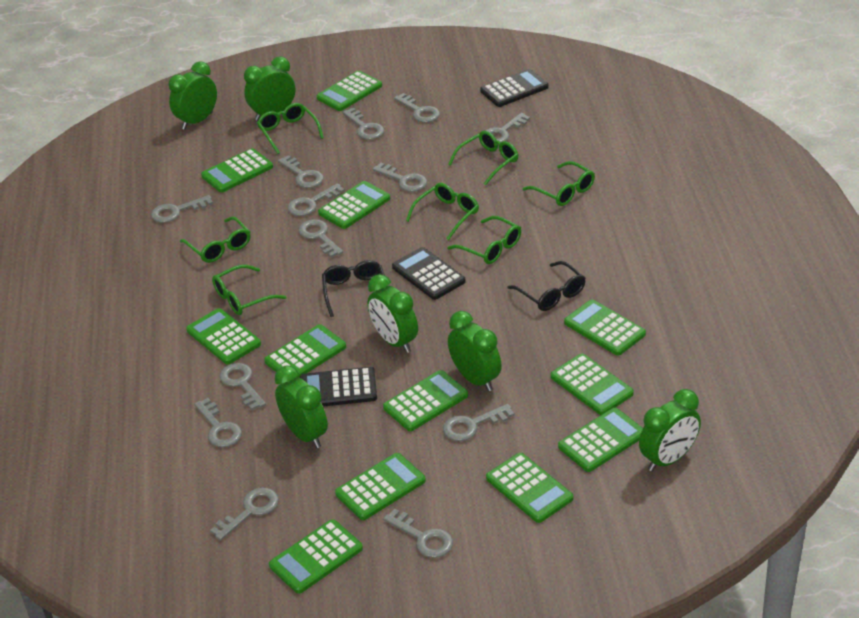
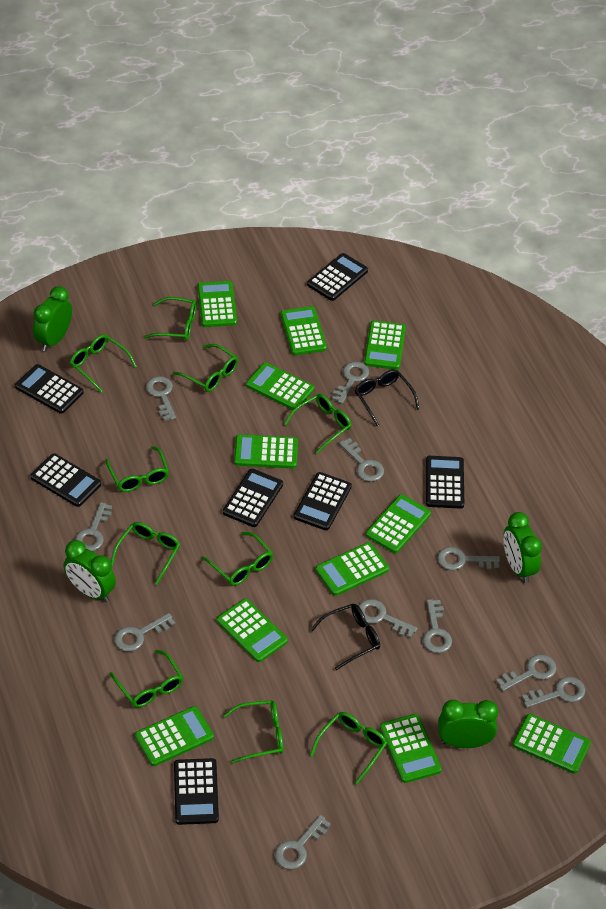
black calculator: [300,367,377,407] [392,247,466,300] [480,69,548,107] = 3 -> [15,364,83,414] [30,453,101,507] [174,758,219,825] [223,469,283,527] [294,472,352,530] [307,253,368,301] [426,456,464,509] = 7
green calculator: [186,308,261,365] [201,148,273,193] [264,324,346,378] [269,519,363,594] [316,71,382,111] [318,181,390,229] [335,453,426,520] [383,370,468,431] [486,453,573,523] [551,354,634,415] [558,408,643,472] [564,300,646,356] = 12 -> [135,706,214,766] [198,281,237,327] [217,599,288,662] [234,434,298,468] [246,362,314,410] [281,306,327,355] [315,542,389,596] [364,320,406,370] [366,494,431,553] [380,714,442,783] [513,714,591,774] = 11
green clock: [169,61,217,130] [244,56,295,121] [275,365,328,448] [367,274,418,353] [448,311,502,392] [639,389,701,471] = 6 -> [33,286,72,351] [64,540,116,602] [438,700,498,748] [504,512,542,583] = 4
green glasses: [180,216,251,263] [212,265,286,315] [257,103,324,154] [406,183,479,240] [447,216,521,264] [448,131,518,185] [523,161,595,206] = 7 -> [70,334,137,392] [105,446,169,492] [110,650,183,708] [111,522,180,585] [144,297,196,341] [173,344,238,392] [202,532,273,586] [223,700,283,764] [284,394,351,454] [310,712,387,785] = 10
grey key: [151,195,213,223] [194,398,242,447] [210,487,279,541] [220,363,266,410] [278,155,324,188] [288,183,345,216] [299,219,343,258] [342,108,384,140] [372,163,427,192] [383,509,453,558] [394,93,440,122] [443,404,514,441] [485,113,530,142] = 13 -> [75,502,112,551] [114,613,175,652] [146,376,176,421] [275,815,331,869] [332,362,369,404] [339,438,384,482] [359,599,418,638] [423,599,452,653] [437,547,500,570] [496,654,557,691] [522,677,585,708] = 11

